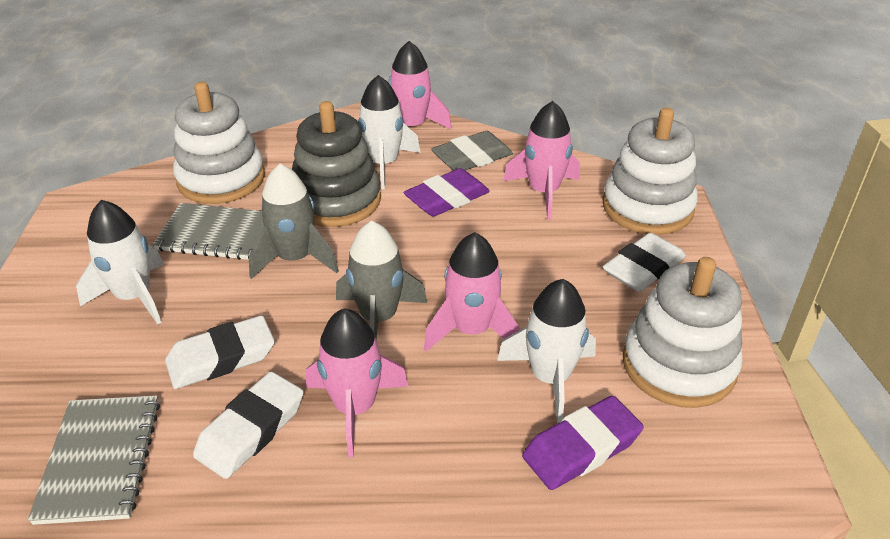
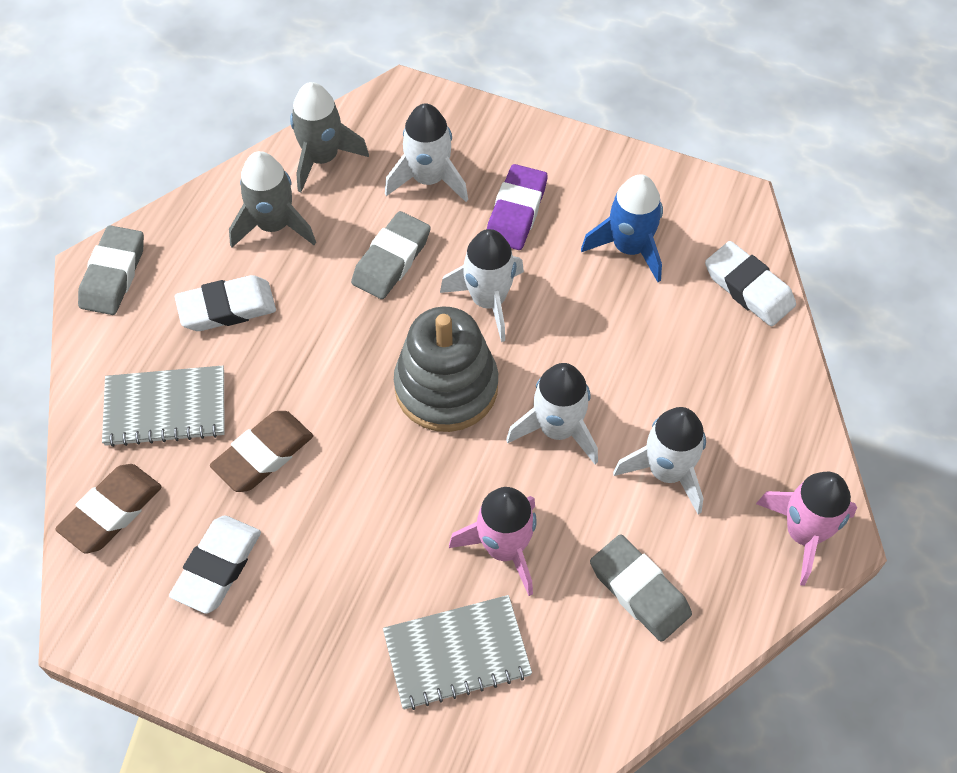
blue rocket: none = 0 -> [581,174,663,282] = 1
brown eraser: none = 0 -> [55,464,162,553] [210,411,313,492] = 2
grey eraser: [431,131,513,171] = 1 -> [78,225,144,315] [351,211,431,299] [590,534,692,642] = 3
pink rocket: [306,309,408,457] [388,41,451,129] [424,232,520,351] [503,101,580,220] = 4 -> [449,487,537,596] [756,472,857,586] = 2
purple eraser: [404,168,490,216] [522,396,644,490] = 2 -> [487,164,547,250] = 1
white rocket: [76,200,164,324] [358,75,420,189] [497,279,596,424] = 3 -> [385,104,468,202] [440,229,524,342] [506,363,598,464] [613,407,706,514] = 4
white stacking toy: [173,82,265,204] [603,108,698,235] [623,257,743,408] = 3 -> none = 0

